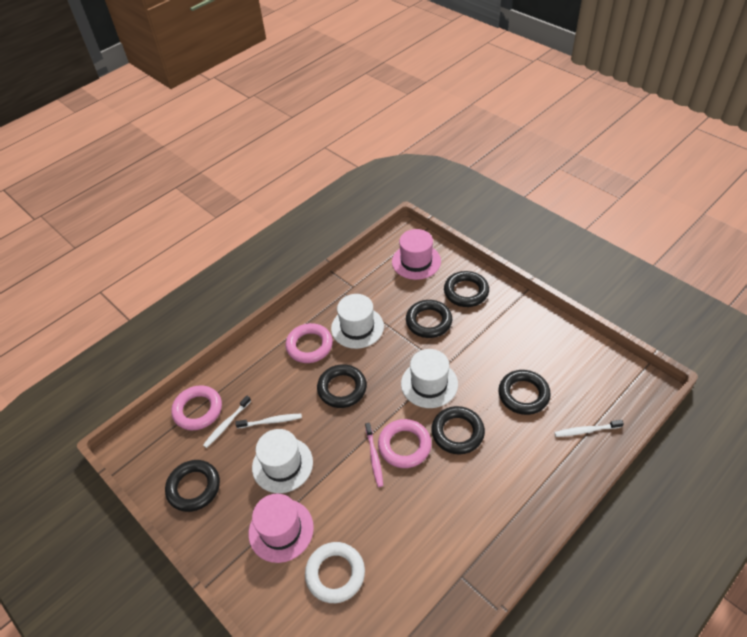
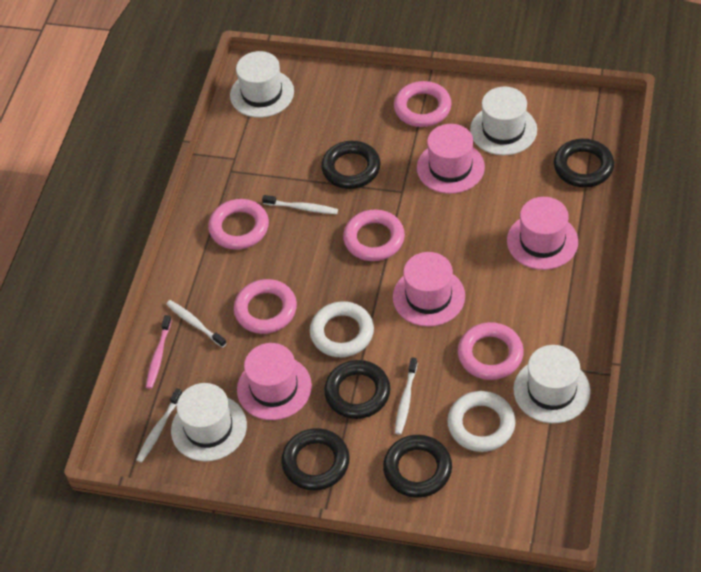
black ring: [165,460,220,512] [317,364,367,408] [406,300,452,338] [431,406,485,454] [444,271,489,307] [498,370,551,415] = 6 -> [281,428,350,491] [321,141,381,189] [324,360,390,419] [383,435,452,498] [554,139,614,188] = 5
pink hat: [249,494,314,563] [392,229,441,280] = 2 -> [237,343,312,420] [393,252,465,327] [417,124,485,194] [507,197,578,270] = 4
pink ring: [171,385,222,430] [285,323,333,363] [378,419,431,468] = 3 -> [208,199,269,250] [234,279,297,334] [343,210,405,261] [394,81,451,127] [458,322,524,380] = 5
white hat: [252,429,313,493] [331,294,384,349] [401,349,458,408] = 3 -> [171,383,247,461] [230,51,294,118] [470,86,537,155] [513,345,591,423] = 4
white ring: [305,542,365,603] = 1 -> [310,301,374,357] [447,391,516,452] = 2
white toothbrush: [203,396,251,448] [235,414,302,429] [554,420,624,437] = 3 -> [136,388,182,463] [166,300,227,348] [262,195,338,214] [395,357,417,435] = 4

